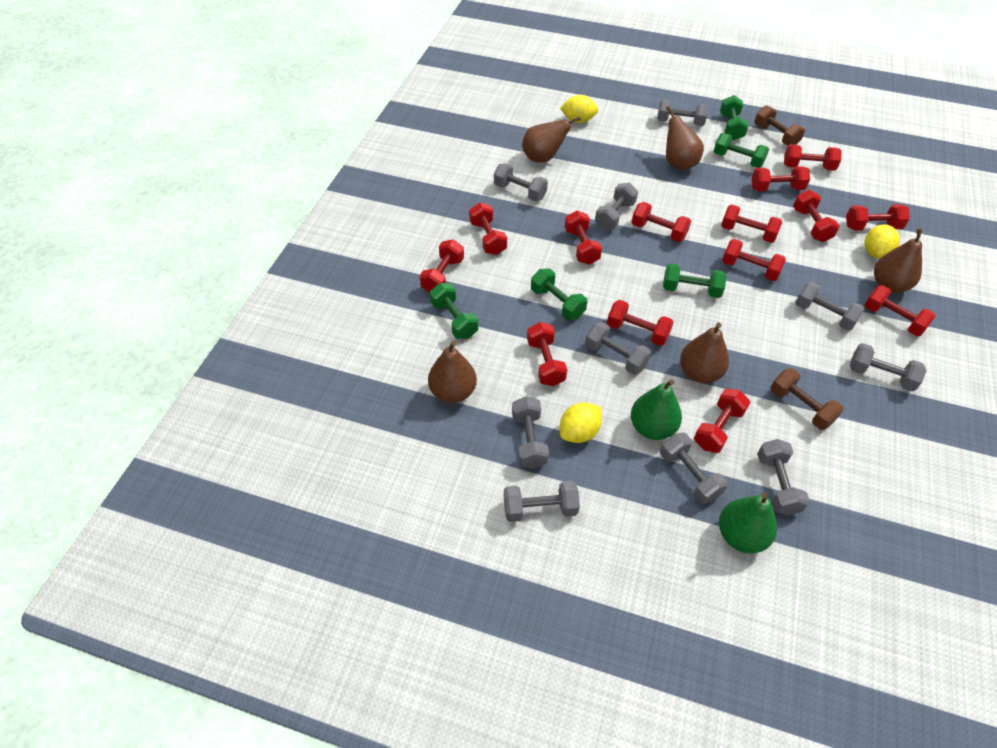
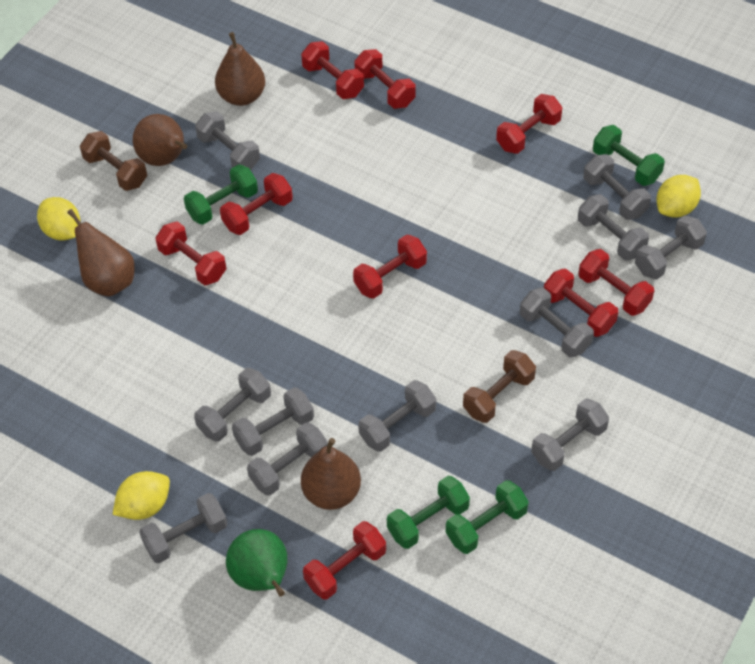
brown pear: [428,341,477,403] [522,116,581,162] [666,106,704,170] [680,323,729,383] [874,228,922,293] = 5 -> [67,209,135,297] [133,114,187,166] [215,32,265,106] [301,438,361,510] = 4
green dumbbell: [430,283,478,339] [531,268,587,320] [663,263,727,298] [714,133,769,168] [720,95,749,140] = 5 -> [184,164,258,225] [387,476,470,549] [446,480,529,554] [593,125,665,186] = 4
green pear: [631,379,682,440] [719,492,777,553] = 2 -> [226,529,287,597] = 1
grey dumbbell: [494,163,548,201] [504,481,580,522] [512,397,549,469] [585,322,651,375] [595,183,638,230] [657,100,708,126] [660,433,728,504] [757,439,810,515] [795,282,865,331] [850,343,927,391] = 10 -> [139,493,227,563] [194,368,271,441] [195,111,260,170] [232,387,314,456] [247,422,328,496] [358,380,436,452] [520,287,594,357] [531,398,609,471] [578,194,649,261] [583,154,651,220] [635,215,707,280] = 11
red dumbbell: [420,239,464,293] [469,203,507,255] [527,322,567,386] [565,210,602,265] [607,300,674,346] [632,202,691,242] [694,388,750,453] [721,204,782,243] [722,239,786,281] [752,166,810,191] [784,144,842,171] [793,190,840,242] [846,204,910,231] [865,285,936,336] = 14 -> [155,221,226,285] [220,173,293,235] [301,41,364,99] [303,521,386,600] [353,234,427,299] [354,49,416,109] [496,94,562,154] [544,269,618,337] [578,249,654,316] = 9

